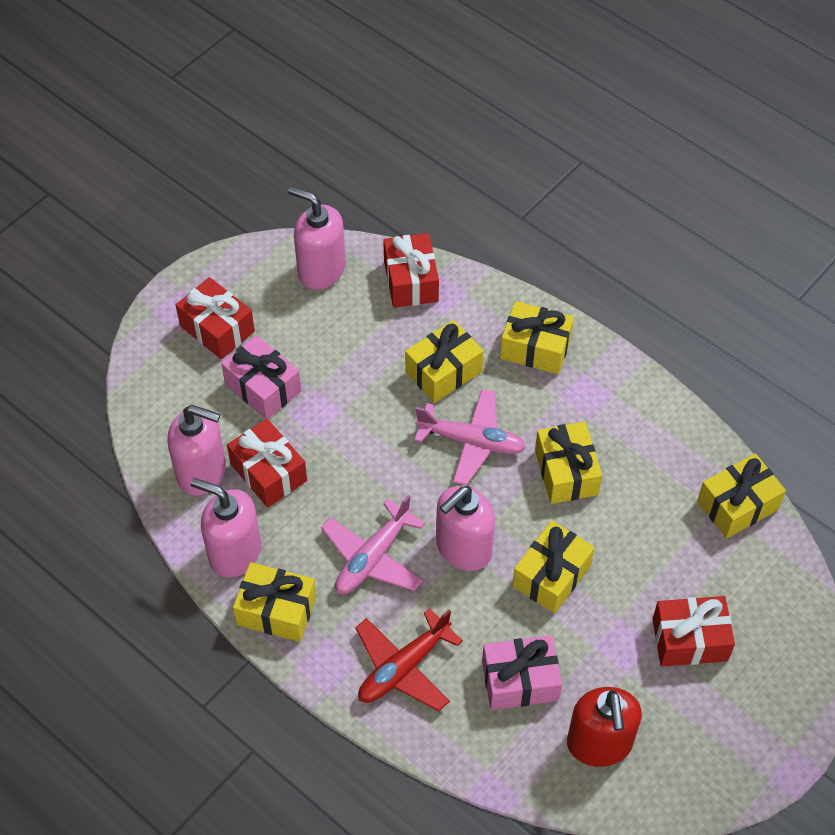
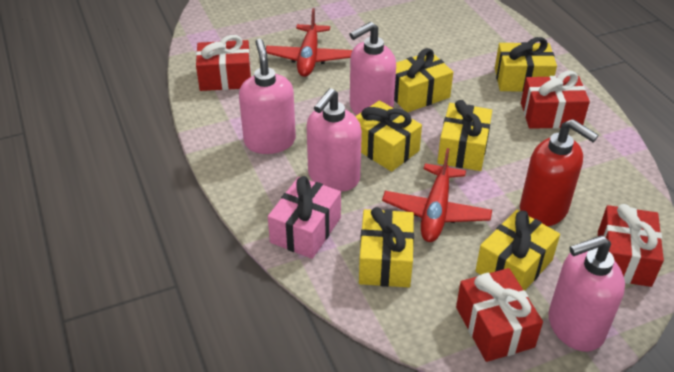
pink gift: [221,335,301,419] [482,635,562,710] = 2 -> [268,176,341,259] = 1
pink plane: [321,495,425,594] [414,389,526,486] = 2 -> none = 0
red plane: [355,608,463,712] = 1 -> [266,8,352,77] [382,148,492,242] = 2

